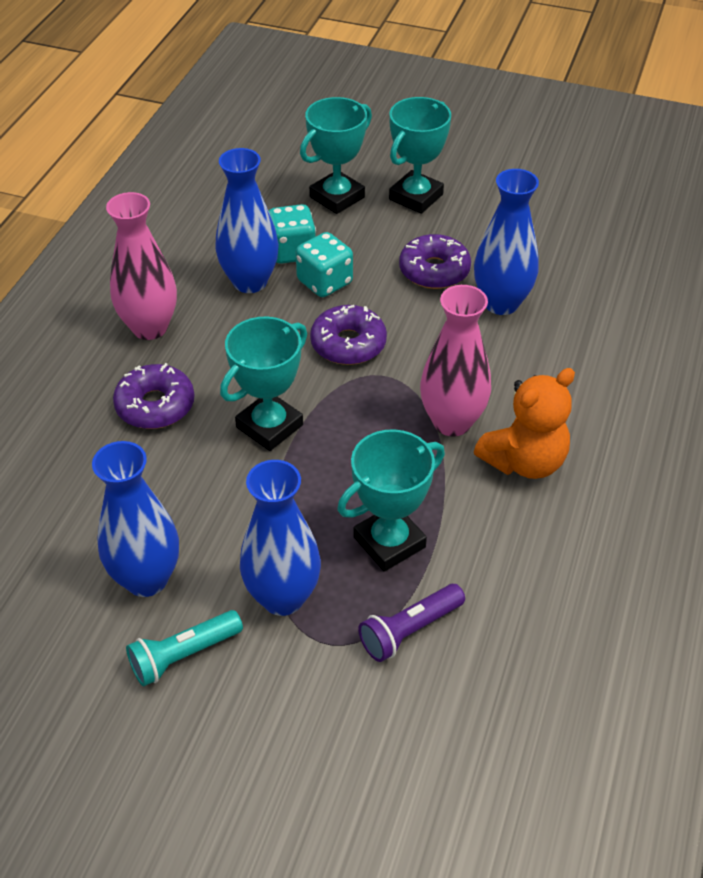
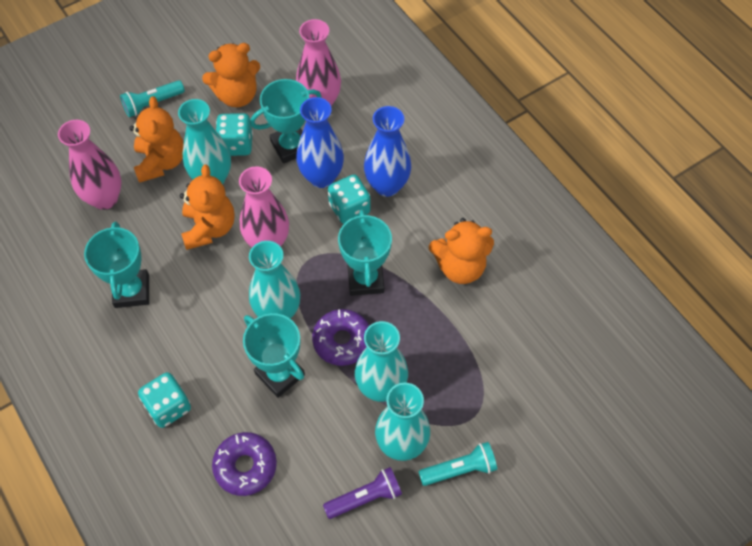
blue vase: [92,441,179,597] [215,148,279,293] [240,460,321,616] [474,169,539,315] = 4 -> [296,97,344,188] [364,106,411,197] = 2
orange teddy bear: [474,368,575,479] = 1 -> [129,96,184,183] [180,165,235,250] [202,43,260,107] [429,218,494,284] = 4
pink vase: [106,192,177,340] [420,285,491,436] = 2 -> [58,120,121,210] [239,166,289,247] [296,19,341,107] = 3
purple donut: [113,363,194,429] [310,305,387,365] [399,234,471,289] = 3 -> [212,432,277,496] [312,309,369,366] = 2
turquoise dice: [269,204,316,264] [296,232,353,297] = 2 -> [138,372,191,428] [216,113,253,156] [328,175,371,224] = 3
turquoise flashlight: [126,610,243,687] = 1 -> [120,80,185,117] [418,442,497,486] = 2
turquoise vase: none = 0 -> [178,99,231,185] [249,241,300,319] [355,321,408,402] [375,383,430,461] = 4

